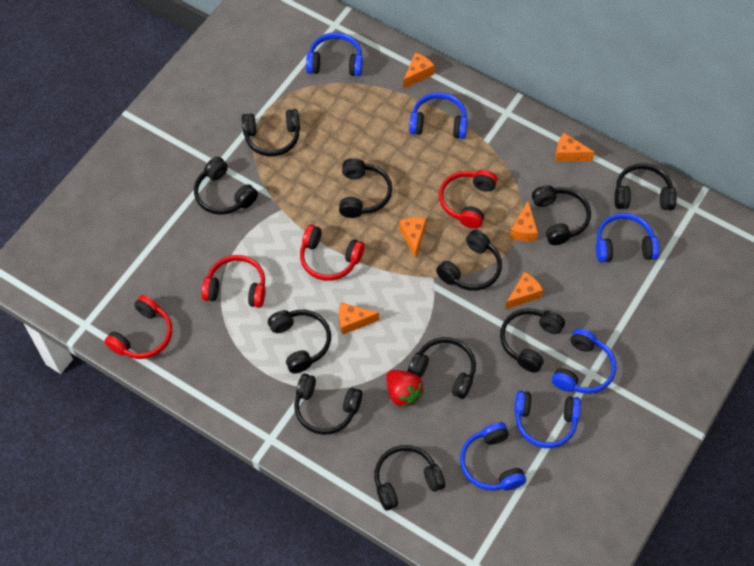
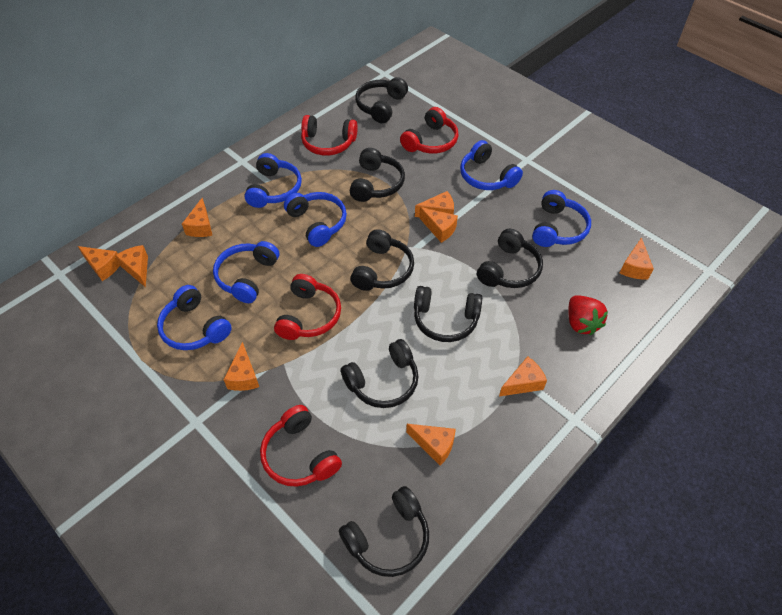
black headphones: [194,157,258,215] [242,109,300,156] [268,310,331,373] [294,373,363,435] [339,158,392,218] [374,445,445,510] [408,337,476,399] [436,229,502,291] [500,308,565,373] [532,185,591,245] [614,163,677,210] = 11 -> [339,486,429,577] [341,339,419,408] [350,148,405,202] [350,229,414,291] [355,77,408,123] [414,286,482,342] [477,228,543,288] = 7
orange cheese: [339,303,379,334] [399,217,426,259] [403,53,435,89] [505,272,543,310] [510,201,538,242] [555,133,595,162] = 6 -> [78,246,120,281] [115,245,148,287] [182,198,213,237] [224,342,259,391] [406,424,456,466] [415,191,454,217] [419,207,458,243] [499,356,547,396] [620,237,654,279] = 9

